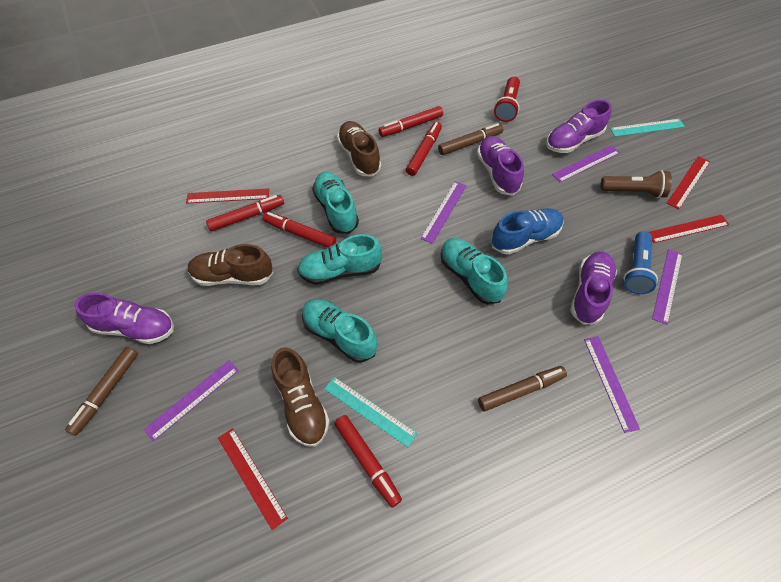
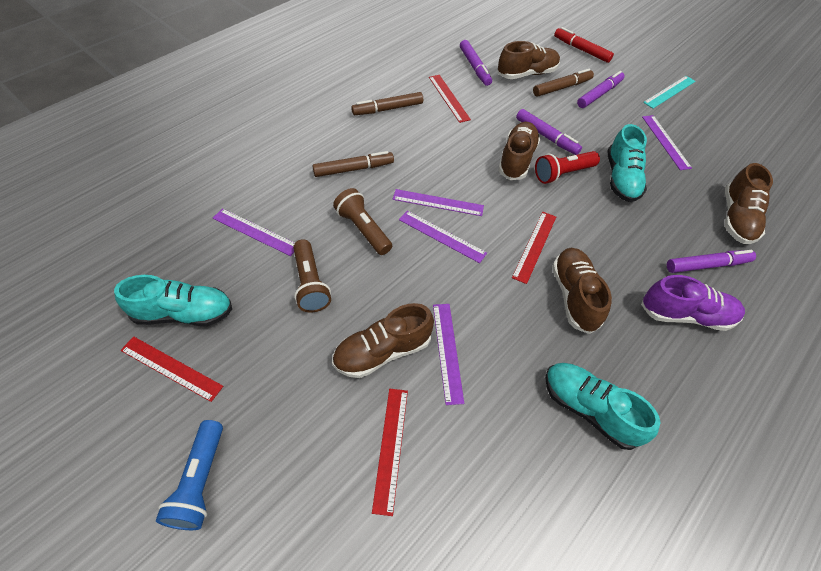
blue shoe: [491,208,564,255] = 1 -> none = 0
brown flashlight: [601,170,672,198] = 1 -> [293,239,331,313] [333,188,392,255] = 2
brown shoe: [188,244,274,286] [272,347,330,447] [337,121,381,176] = 3 -> [332,303,434,378] [498,41,560,79] [498,122,540,180] [552,248,612,334] [725,163,773,244] = 5
purple marker: none = 0 -> [460,40,492,86] [516,109,582,155] [577,71,624,108] [667,250,756,273] = 4
purple shoe: [74,292,174,344] [477,136,524,196] [546,100,612,153] [570,251,617,325] = 4 -> [641,275,745,331] = 1
red marker: [206,195,284,232] [262,212,336,248] [334,415,402,508] [379,106,443,137] [406,122,442,176] = 5 -> [554,27,614,63] = 1
turquoise ruler: [324,377,417,447] [610,119,685,137] = 2 -> [643,76,696,108] = 1
turquoise shoe: [297,234,382,285] [302,299,377,362] [312,172,359,234] [441,238,508,304] = 4 -> [114,275,232,326] [545,363,661,450] [607,124,647,202] = 3

